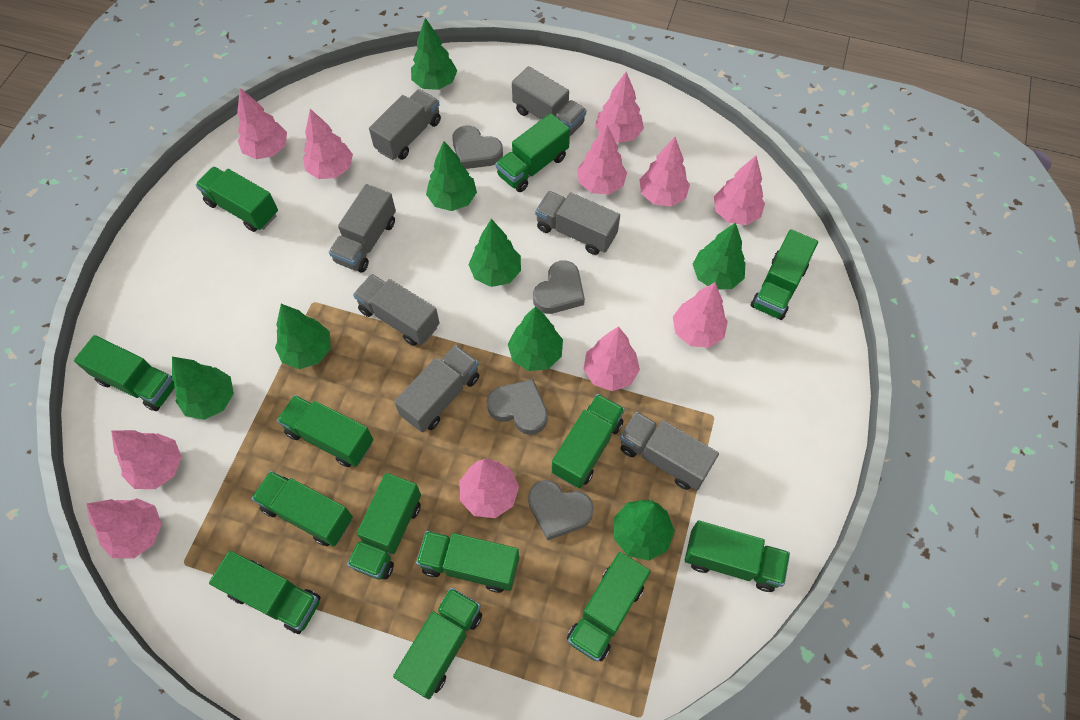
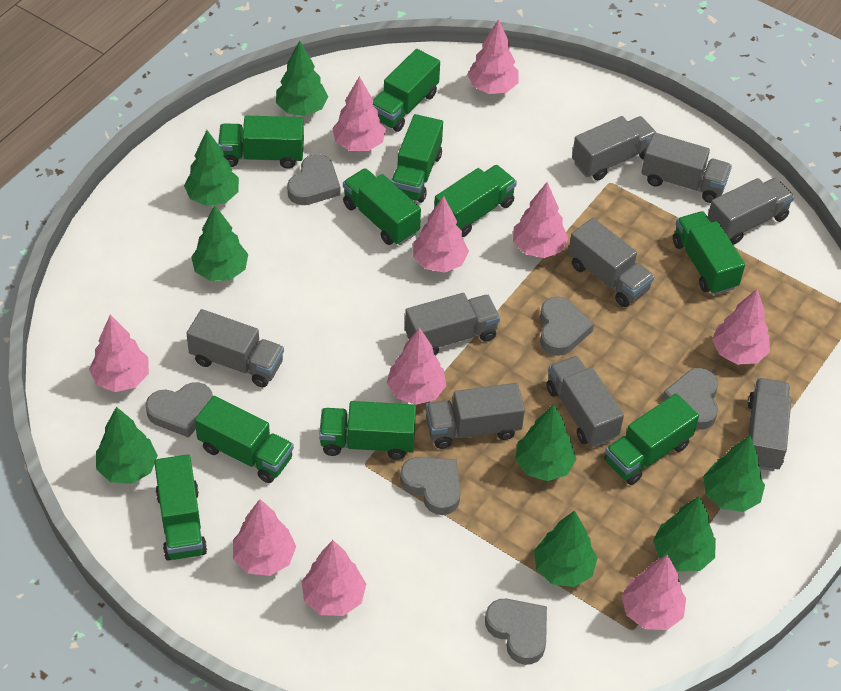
green truck: [74,335,175,411] [196,167,278,232] [209,551,321,634] [252,471,353,546] [277,395,373,467] [347,473,421,580] [393,588,482,699] [416,531,519,593] [496,113,570,192] [552,394,625,488] [567,552,651,662] [685,520,790,592] [751,229,818,320] = 13 -> [154,455,207,561] [195,396,294,483] [218,116,304,169] [319,401,416,460] [343,168,421,245] [373,49,440,132] [391,114,443,203] [434,165,517,237] [604,393,699,485] [673,211,745,295] = 10
grey heart: [453,125,503,169] [487,379,548,435] [528,480,594,541] [533,260,585,314] = 4 -> [146,382,213,438] [287,154,340,205] [400,457,461,515] [485,599,547,665] [540,297,594,356] [662,368,718,430] = 6
grey truck: [329,184,396,272] [353,274,440,346] [369,89,441,160] [394,345,479,433] [512,66,586,136] [535,191,620,255] [620,412,719,490] = 7 -> [186,309,284,387] [405,293,500,355] [426,383,525,449] [546,355,624,447] [568,218,654,307] [572,116,656,180] [642,133,732,203] [708,178,794,244] [748,378,791,471] = 9
pink tree: [86,498,162,559] [111,430,182,489] [237,88,287,159] [303,109,353,179] [459,458,519,518] [577,125,627,195] [583,326,640,391] [595,72,644,143] [640,137,690,206] [673,282,728,348] [714,156,765,225] = 11 -> [89,314,149,392] [233,499,296,576] [302,540,366,616] [332,76,386,151] [387,327,447,405] [413,196,469,273] [467,19,519,94] [513,182,569,258] [622,554,686,630] [712,289,770,365] = 10

